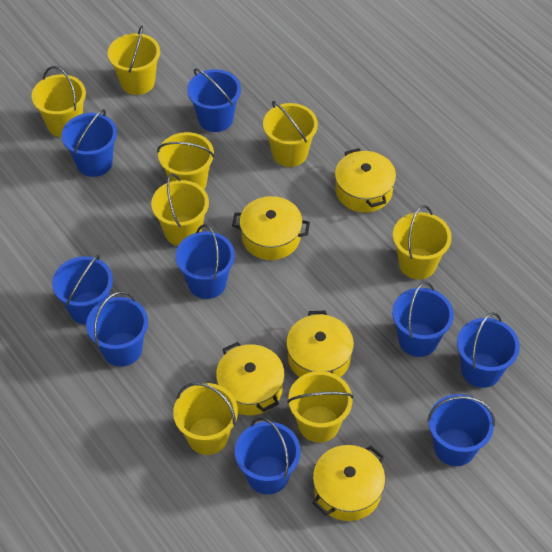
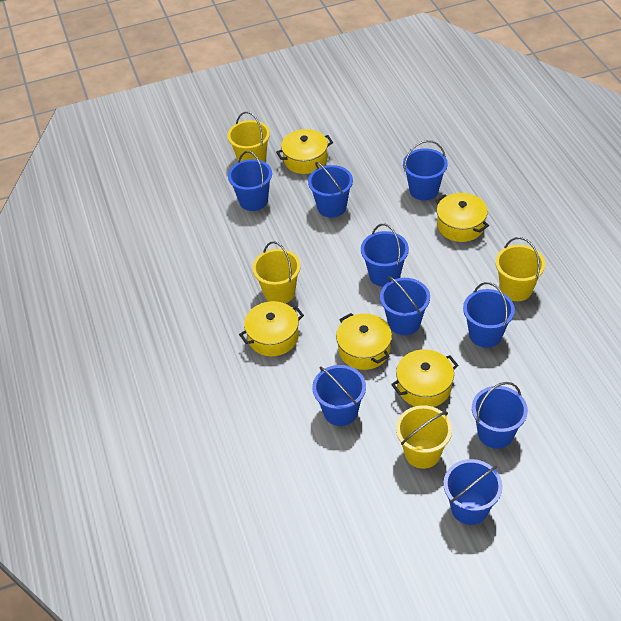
yellow bucket: [32,66,86,137] [108,25,160,95] [151,174,209,246] [157,132,215,189] [173,382,238,455] [263,101,318,167] [287,371,354,443] [393,205,452,279] = 8 -> [227,111,270,163] [252,241,301,303] [396,405,452,469] [495,237,545,301] = 4

